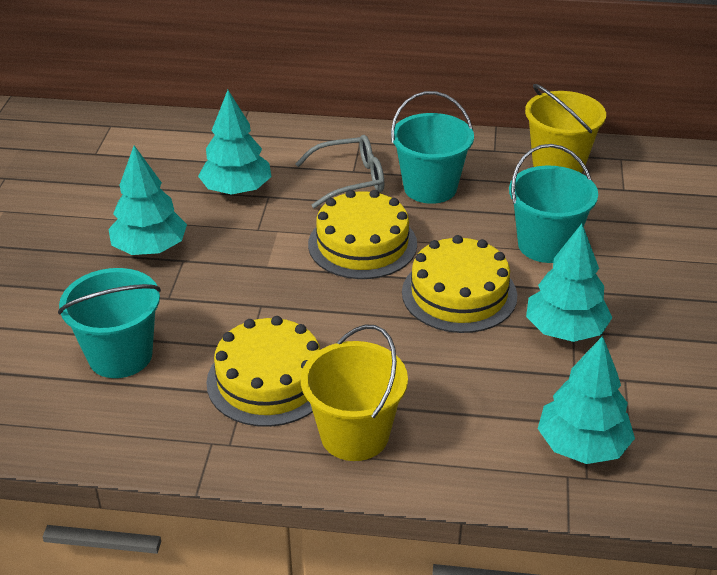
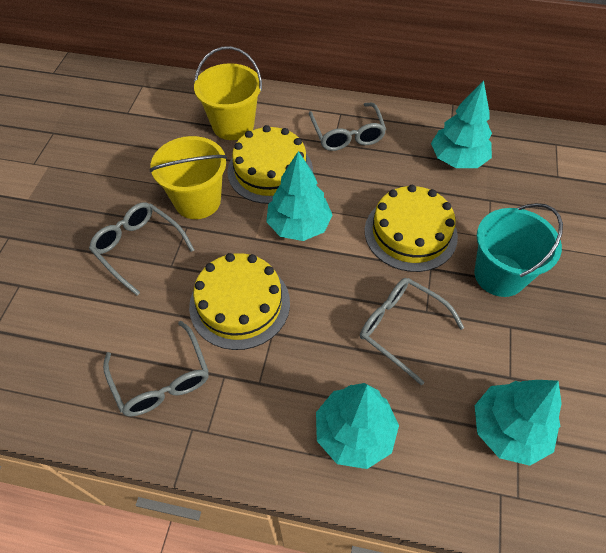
grey glasses: [295,135,384,208] = 1 -> [89,202,194,295] [103,321,209,417] [309,103,386,151] [360,278,464,385] = 4
turquoise bucket: [58,268,161,378] [391,91,474,204] [509,144,598,263] = 3 -> [474,203,563,297] = 1

